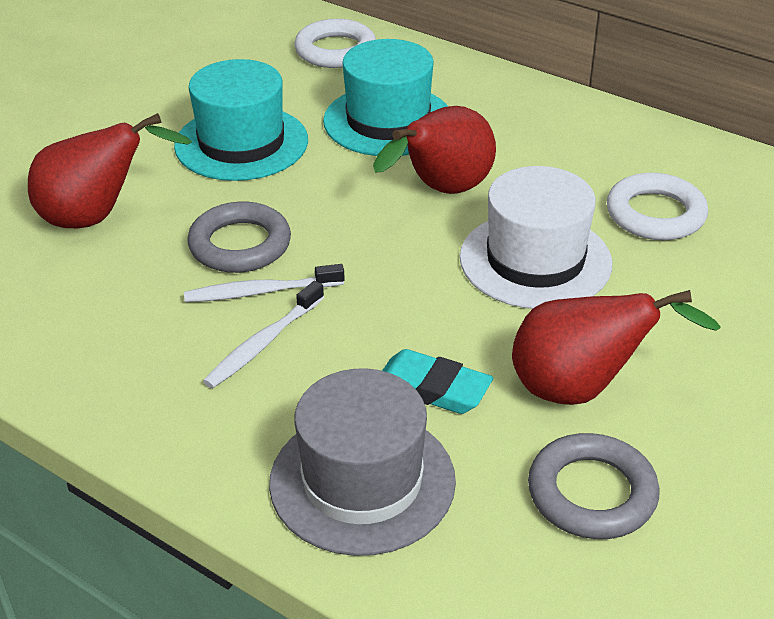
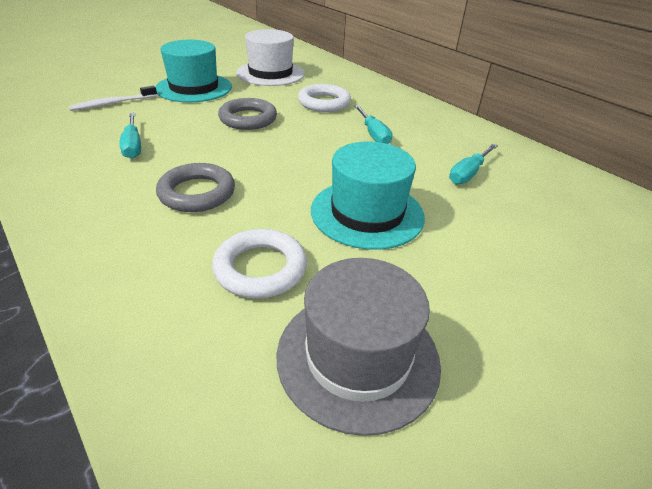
red pear: [28,113,192,228] [373,106,496,194] [512,290,721,405] = 3 -> none = 0
turquoise eraser: [382,349,493,414] = 1 -> none = 0
turquoise screwdriver: none = 0 -> [120,113,141,159] [354,105,392,144] [449,144,498,184] = 3
white toothbrush: [184,264,345,302] [203,281,324,388] = 2 -> [69,86,157,111] = 1

